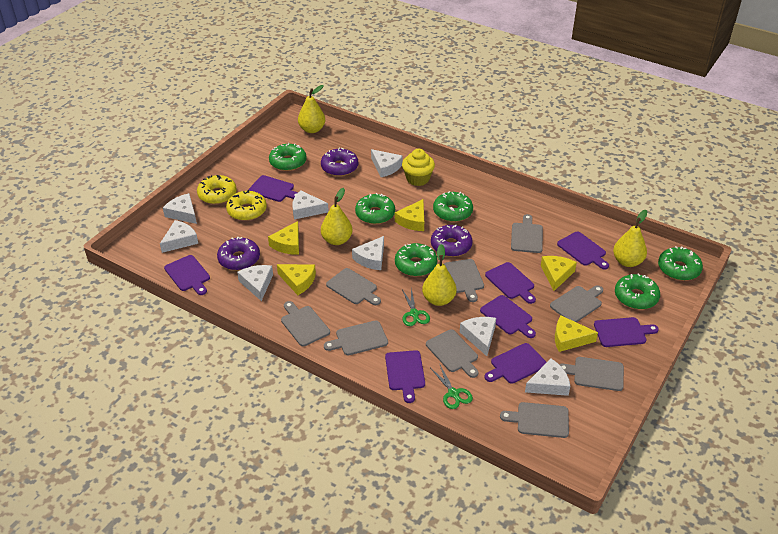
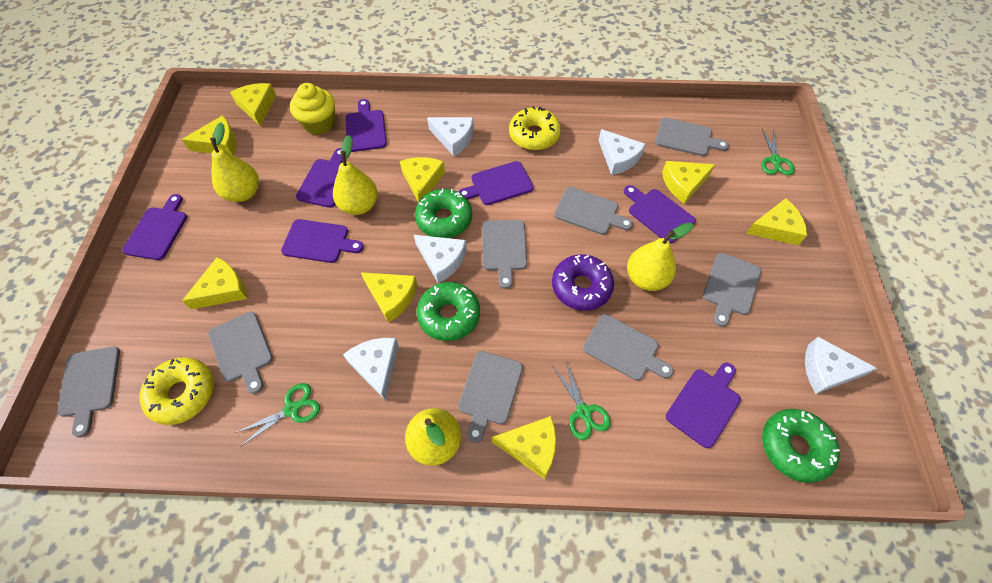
green donut: [269,143,307,171] [355,193,395,224] [395,243,437,276] [433,191,473,222] [615,273,660,309] [658,246,703,281] = 6 -> [415,189,472,238] [416,282,480,341] [762,409,840,483] = 3
green scissors: [402,288,430,326] [431,363,473,409] = 2 -> [235,383,320,446] [553,362,611,440] [761,129,795,175] = 3
grey cutting board: [281,301,330,346] [324,320,388,355] [326,268,381,305] [426,329,478,378] [444,259,484,302] [500,402,569,438] [511,214,543,253] [550,285,603,322] [559,357,624,391] = 9 -> [57,346,120,438] [208,312,273,394] [458,351,523,443] [482,220,527,289] [554,187,633,235] [583,314,673,381] [655,118,729,156] [703,253,761,327] = 8
purple cutting board: [164,255,210,295] [249,175,298,202] [385,350,425,403] [480,295,536,338] [485,262,536,304] [485,343,547,384] [557,231,609,269] [594,317,659,347] = 8 -> [122,194,187,260] [281,219,364,263] [296,148,343,208] [345,99,387,152] [458,161,534,205] [624,185,696,244] [666,363,741,448] = 7
purple donut: [217,237,260,270] [321,148,358,176] [431,225,472,257] = 3 -> [552,254,614,311] = 1
white cheese: [160,220,198,253] [163,193,197,224] [237,265,273,301] [292,190,329,220] [352,236,384,270] [371,149,403,177] [460,317,496,356] [525,359,570,396] = 8 -> [343,338,399,401] [414,235,467,283] [427,117,474,156] [598,129,646,175] [805,337,878,394] = 5
yellow cheese: [268,221,299,254] [277,264,316,295] [395,199,424,231] [541,256,577,291] [555,316,598,352] = 5 -> [181,115,237,155] [182,257,247,309] [230,83,276,126] [361,272,418,323] [400,157,445,202] [492,416,556,479] [662,161,716,204] [746,198,807,245] = 8

